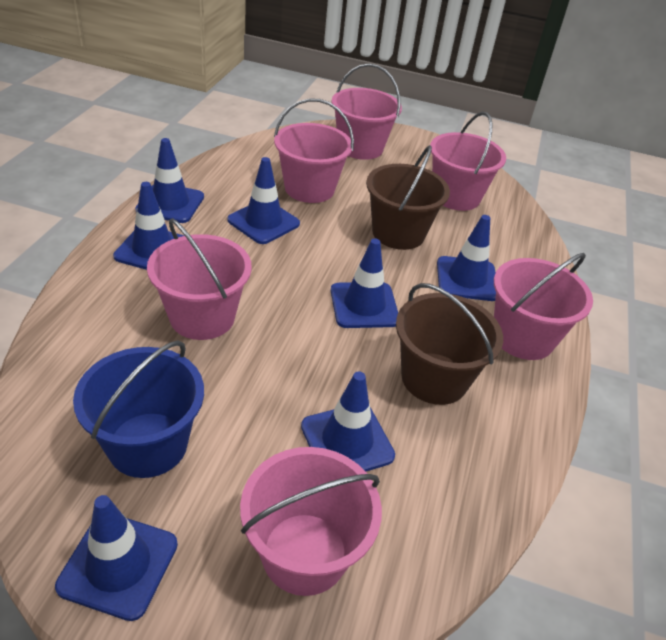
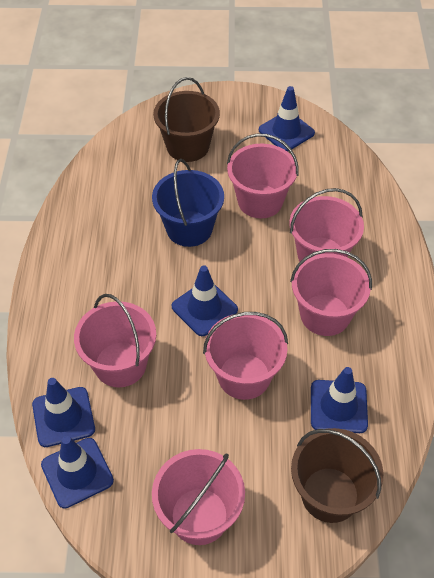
blue traffic cone: [55,495,178,621] [113,182,184,270] [135,138,204,223] [227,157,300,244] [301,371,395,472] [331,238,398,328] [437,215,496,301] = 7 -> [32,378,95,447] [41,436,114,509] [172,265,238,336] [259,86,315,152] [311,367,368,433] = 5

